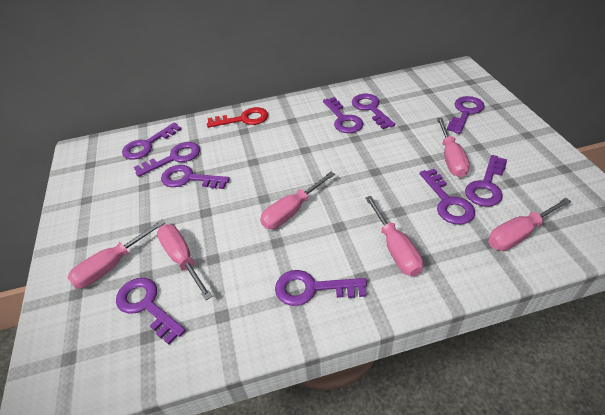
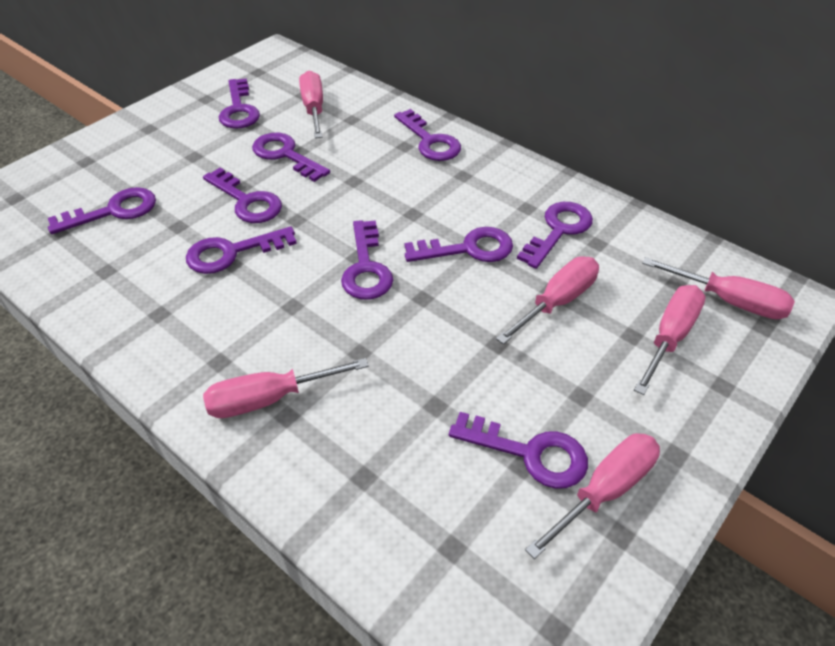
red key: [207,107,268,128] = 1 -> none = 0

